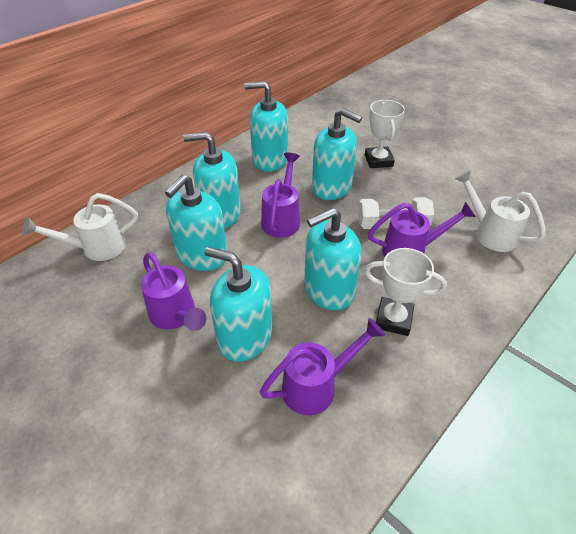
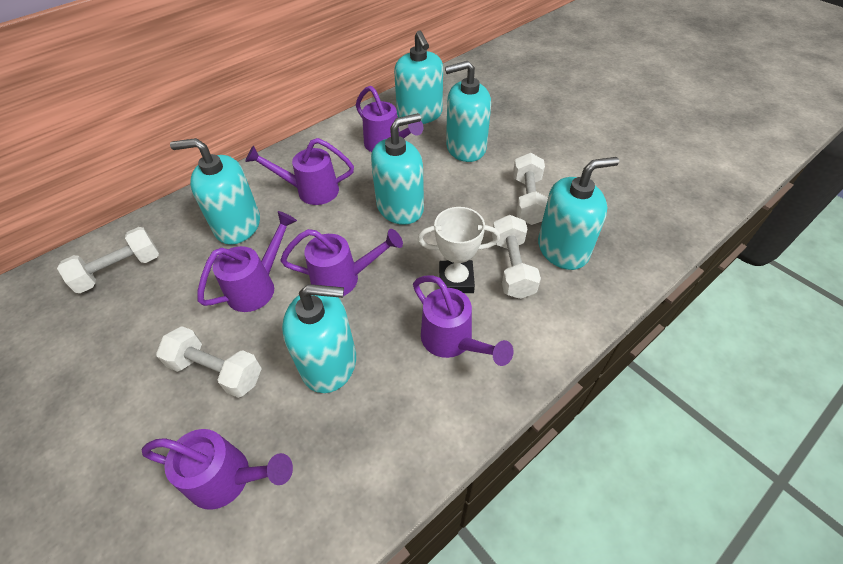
purple watering can: [141,252,206,331] [260,318,385,415] [261,153,300,238] [368,202,476,257] = 4 -> [142,429,293,510] [197,211,297,312] [245,138,354,205] [280,229,403,298] [356,86,424,152] [413,275,513,366] = 6
white dumbbell: [358,197,434,229] = 1 -> [57,227,159,293] [156,326,262,398] [492,215,541,299] [513,153,548,225] = 4
white trophy: [364,248,447,336] [365,100,405,168] = 2 -> [418,207,500,293] = 1
white watering can: [22,193,138,261] [455,170,546,252] = 2 -> none = 0

